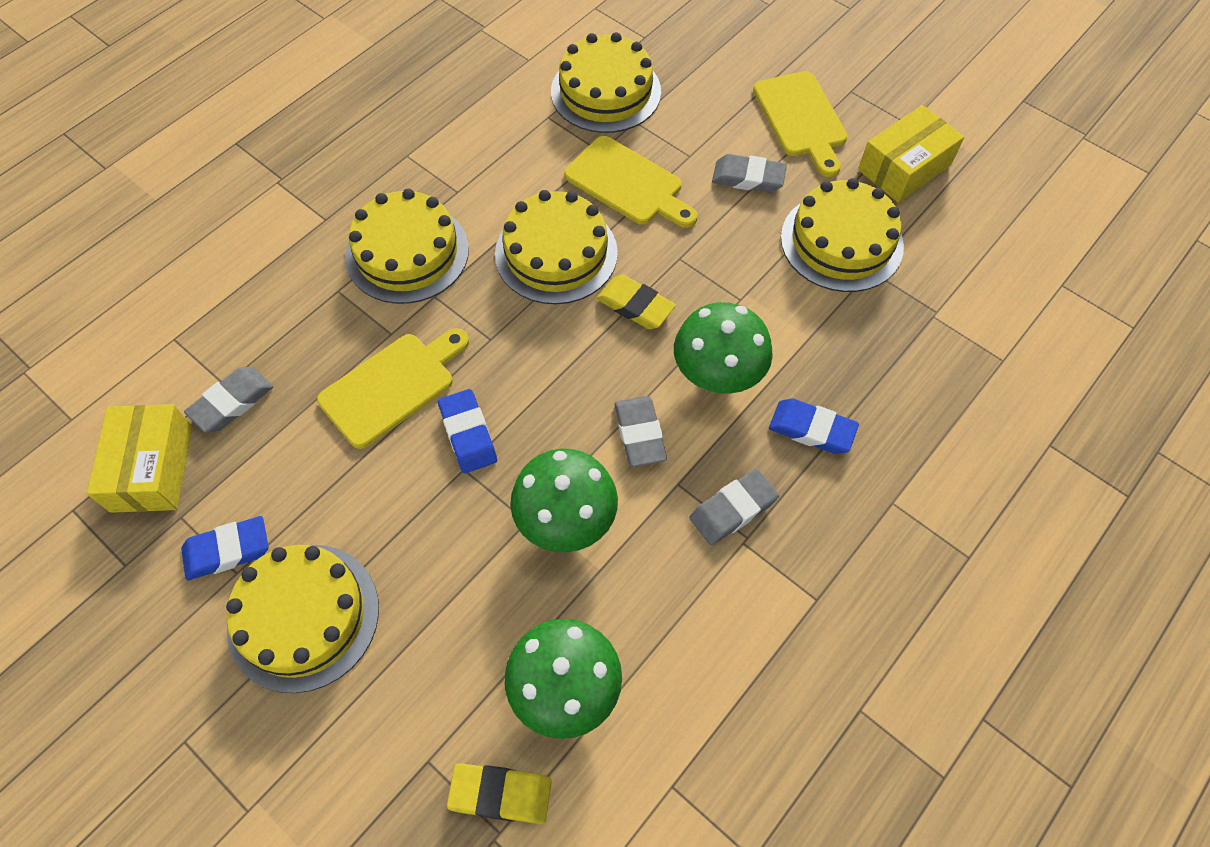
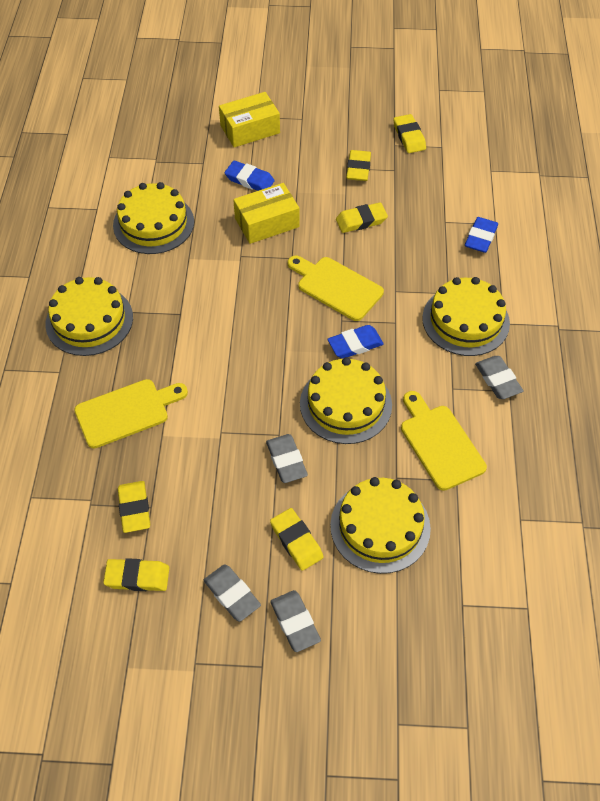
green mushroom: [505,619,622,739] [510,449,618,552] [674,302,773,394] = 3 -> none = 0
yellow eraser: [447,763,552,824] [596,274,676,329] = 2 -> [103,558,169,591] [118,481,150,533] [270,508,324,571] [336,202,388,233] [346,150,371,181] [394,114,426,153] = 6

